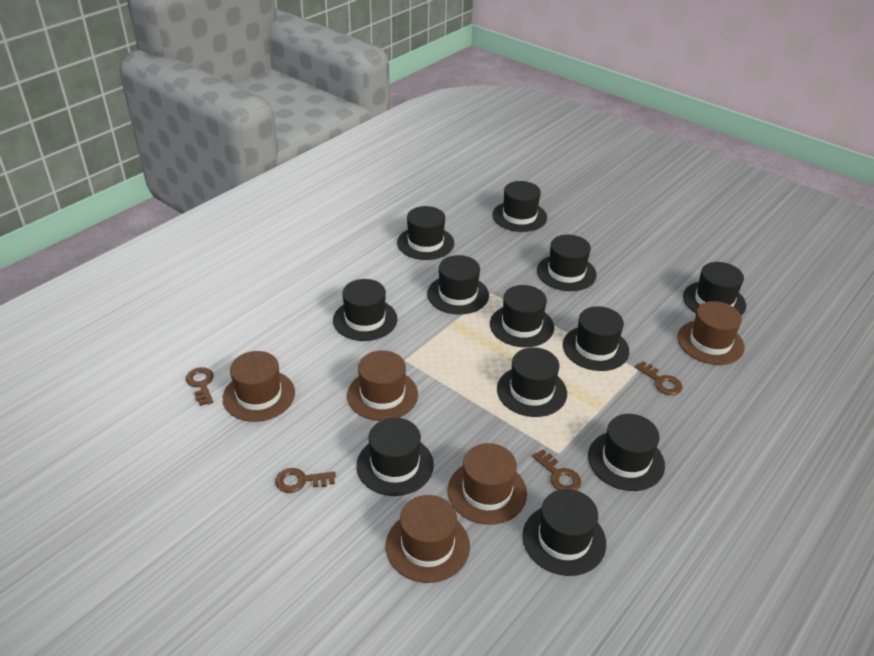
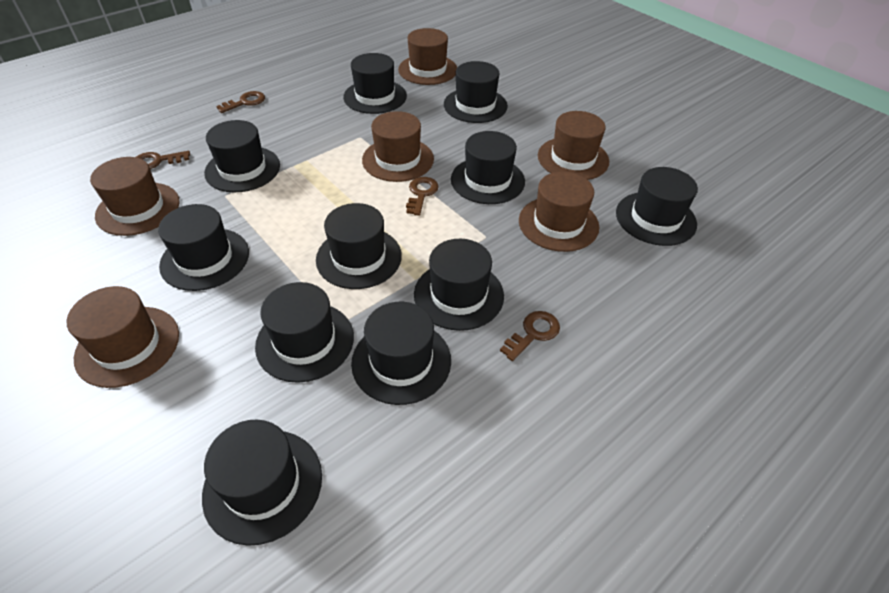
black hat: [333,279,397,341] [356,418,434,496] [397,206,454,260] [427,255,489,315] [490,285,554,347] [492,181,547,232] [497,347,567,417] [523,489,606,576] [537,235,597,291] [563,306,629,371] [588,414,665,491] [683,262,746,316] = 12 -> [158,204,249,291] [202,420,322,546] [204,120,280,192] [255,282,354,383] [316,203,402,289] [343,53,407,114] [351,302,451,405] [414,239,504,331] [444,61,508,123] [451,131,525,204] [616,167,698,246] = 11
brown hat: [223,351,295,422] [347,351,418,421] [386,495,470,583] [448,443,527,525] [677,301,745,365] = 5 -> [66,286,179,388] [90,157,180,236] [362,111,434,182] [398,28,457,85] [519,172,599,252] [538,111,609,180] = 6

